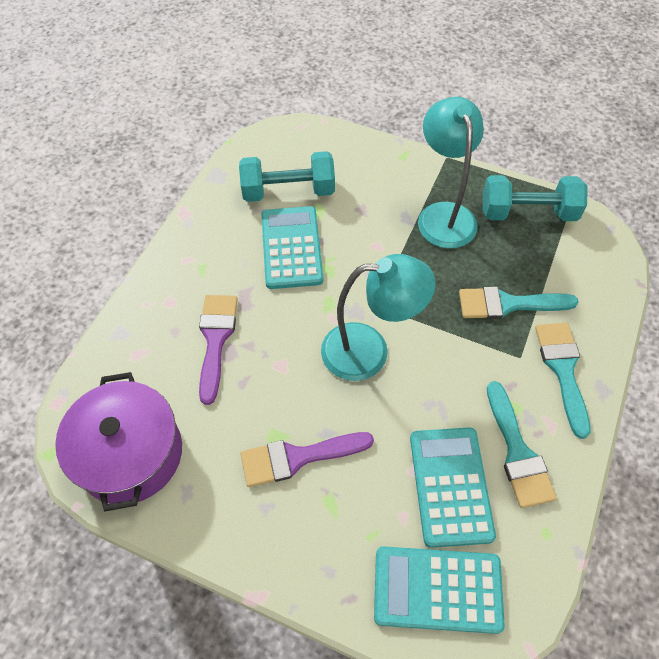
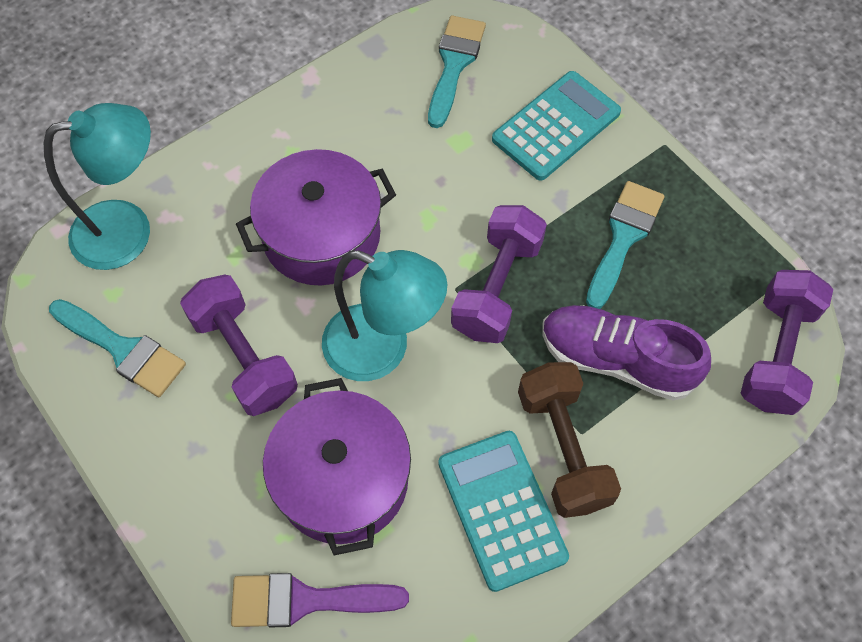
brown dumbbell: none = 0 -> [518,362,621,518] = 1
purple brush: [199,295,238,405] [241,432,374,487] = 2 -> [231,573,409,628] = 1
purple dumbbell: none = 0 -> [180,275,298,416] [451,205,547,343] [741,270,833,415] = 3
purple pot: [55,372,182,511] = 1 -> [236,149,396,286] [263,378,411,556] = 2
purple shoe: none = 0 -> [542,305,711,401] = 1
turquoise calculator: [261,206,323,289] [374,546,505,634] [410,427,496,548] = 3 -> [438,431,569,592] [492,71,621,181] = 2
turquoise dumbbell: [239,151,335,202] [483,175,588,221] = 2 -> none = 0

